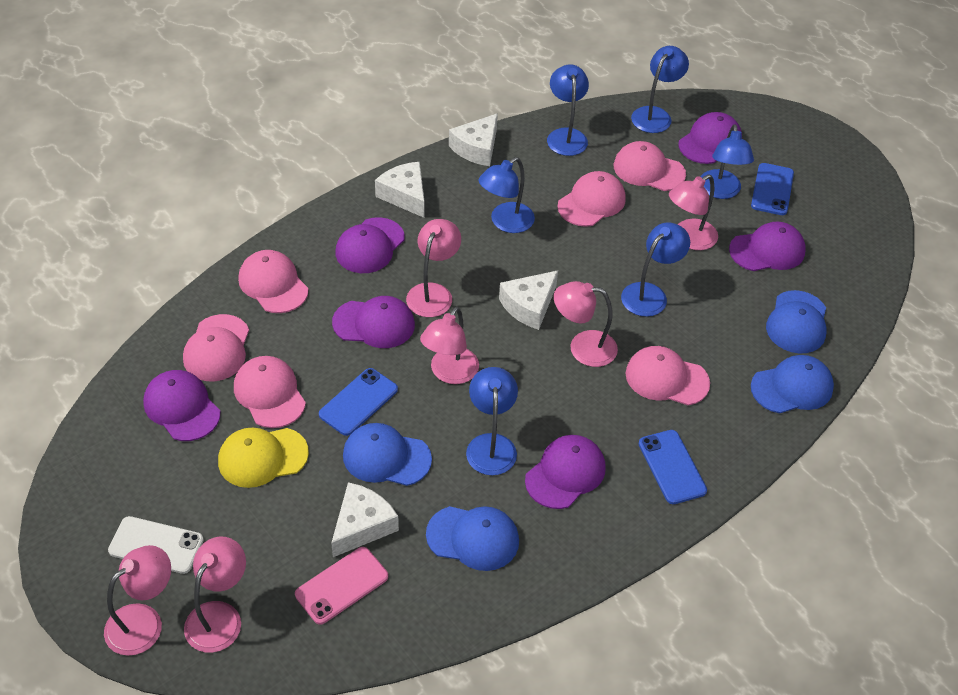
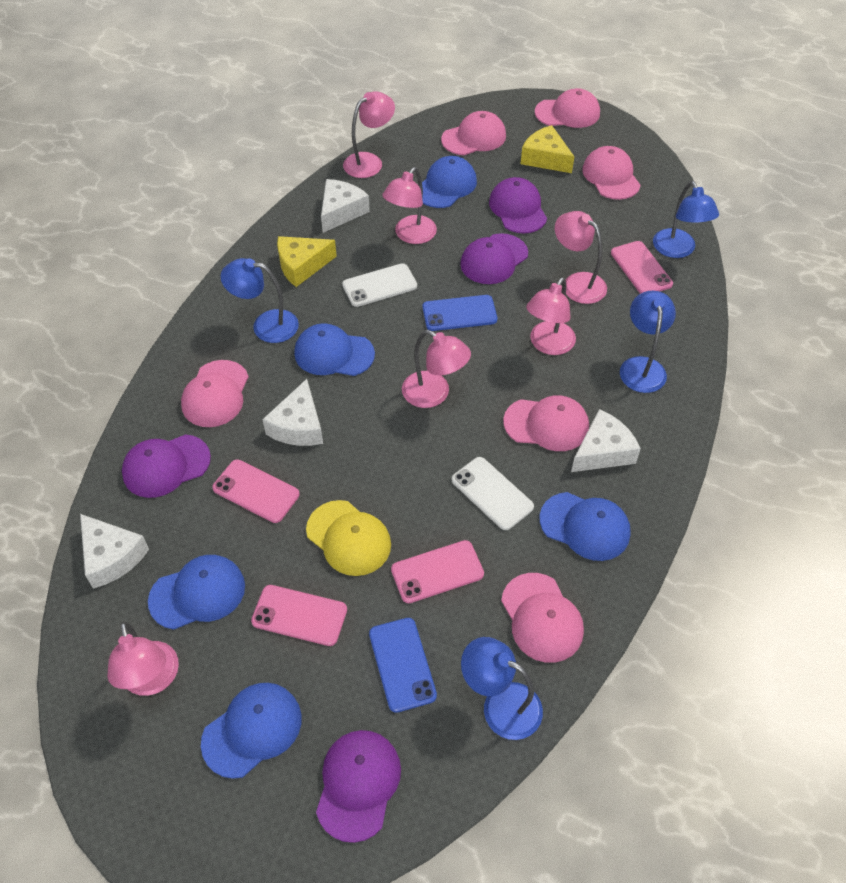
blue cap: [343,423,432,486] [426,506,519,571] [751,355,834,414] [766,290,827,353] = 4 -> [148,555,245,630] [201,683,302,779] [294,323,375,376] [422,156,477,208] [540,492,631,561] = 5
blue lamp: [466,367,518,475] [478,157,535,233] [547,64,589,156] [621,222,690,317] [631,46,689,133] [700,124,754,199] = 6 -> [221,258,299,343] [461,637,543,740] [620,291,676,393] [653,181,719,258] = 4
blue phone: [319,368,398,436] [639,430,707,504] [751,163,794,215] = 3 -> [369,618,437,713] [423,295,497,331] = 2
pink phone: [295,547,388,625] = 1 -> [212,460,300,523] [251,585,347,646] [391,540,484,603] [611,241,673,294] = 4
purple cap: [143,370,220,441] [332,296,415,348] [336,217,405,273] [525,435,605,509] [678,112,741,164] [729,222,806,271] = 6 -> [122,434,211,498] [316,730,401,843] [460,233,528,284] [489,177,547,233] = 4
white phone: [108,516,203,574] = 1 -> [342,263,417,307] [452,457,534,530] = 2
yellow cheese: none = 0 -> [277,236,337,287] [521,125,574,173] = 2

